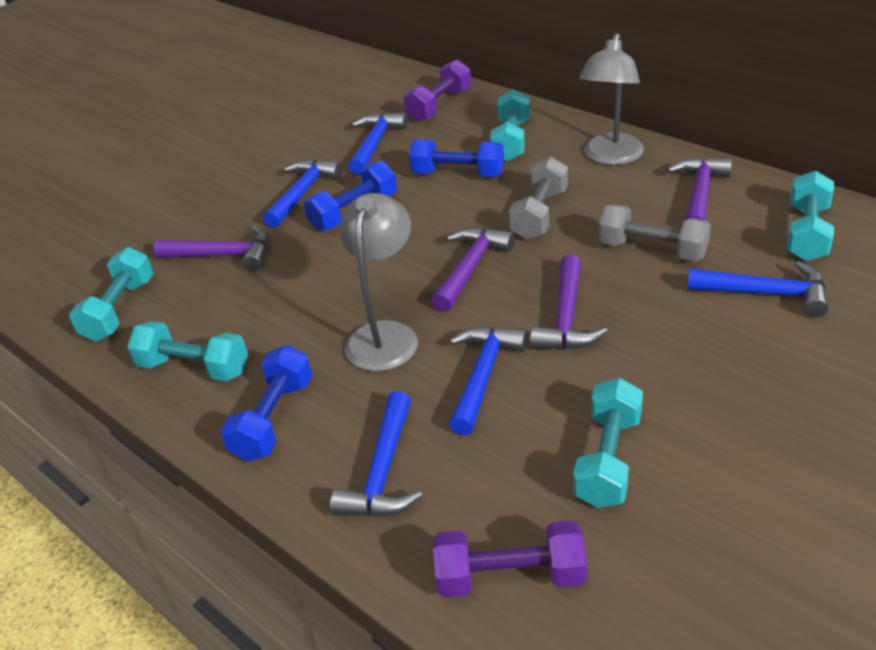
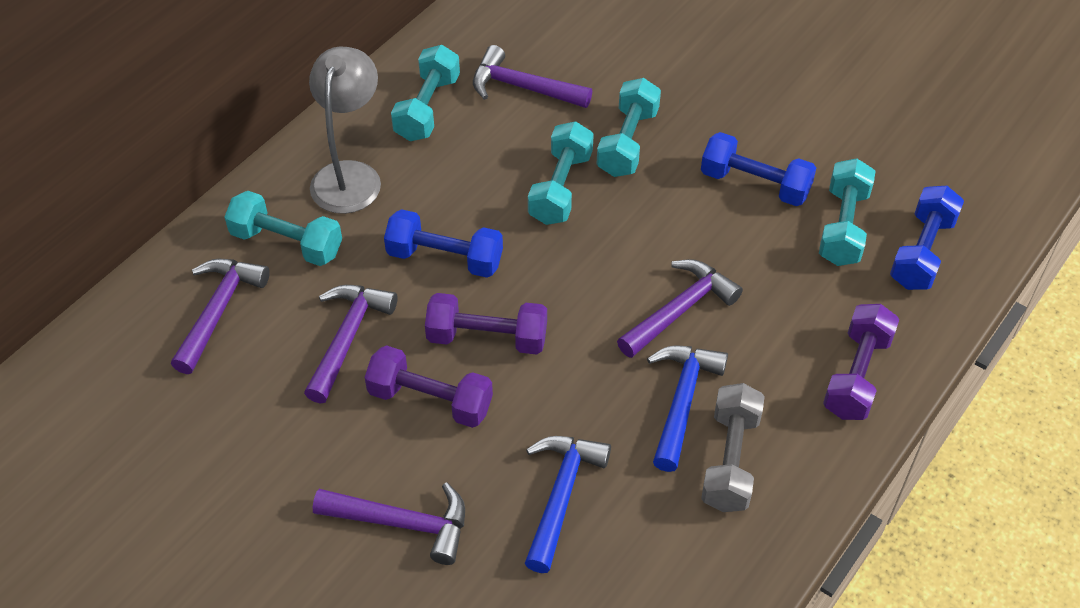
blue hammer: [263,159,342,228] [330,391,422,517] [348,112,408,175] [449,326,527,436] [687,261,829,317] = 5 -> [525,436,611,573] [647,345,728,472] = 2
grey dumbbell: [509,156,568,240] [598,204,711,262] = 2 -> [701,383,765,512] = 1
grey lamp: [340,193,418,371] [579,33,644,165] = 2 -> [309,47,381,214] = 1
purple dumbbell: [404,59,471,122] [433,520,587,598] = 2 -> [365,345,493,428] [425,293,547,355] [823,304,899,420] = 3
purple hammer: [154,225,269,271] [432,227,515,312] [530,255,608,350] [667,157,732,221] = 4 -> [171,259,270,374] [304,285,397,403] [313,482,465,565] [473,45,592,108] [617,259,743,358] = 5

